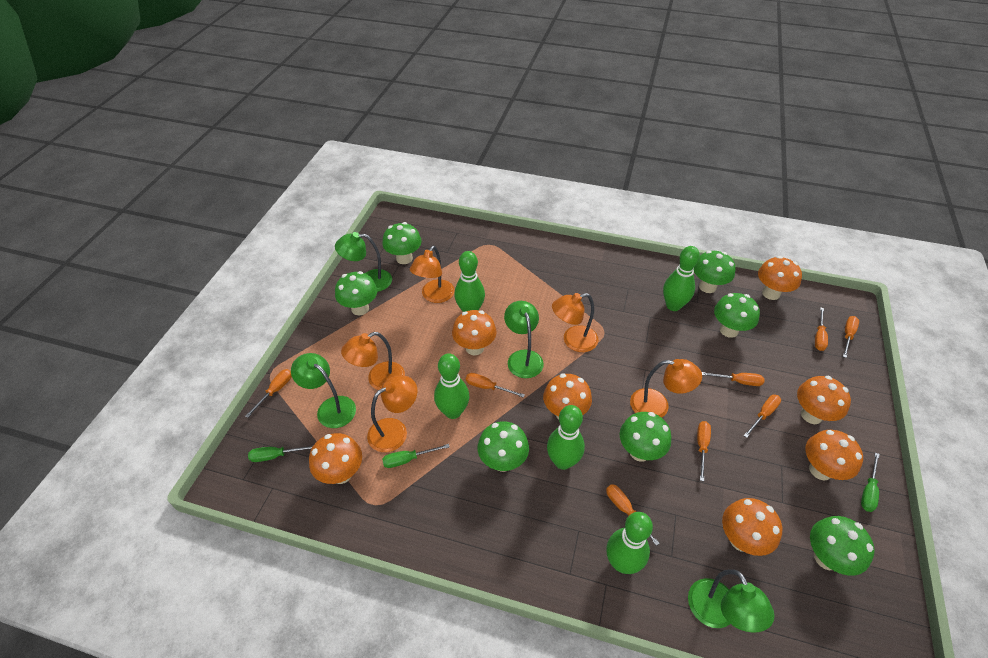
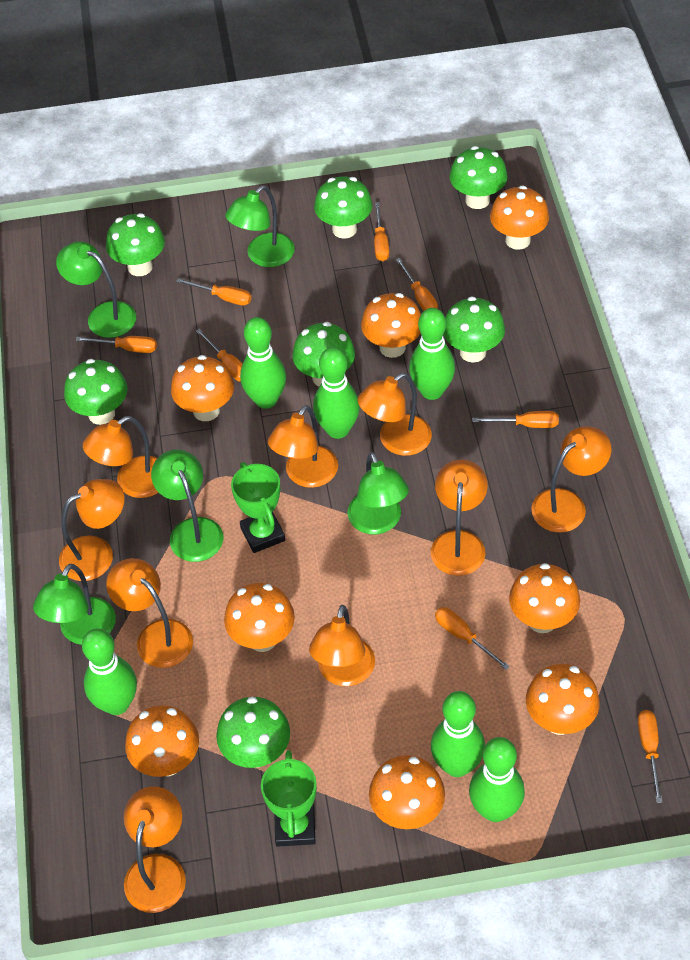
green bowling pin: [434,353,469,419] [454,251,485,312] [547,405,585,470] [606,512,653,574] [663,246,700,311] = 5 -> [82,628,137,715] [240,317,286,409] [313,347,360,439] [409,308,455,400] [431,691,485,777] [469,737,525,822] = 6
green lamp: [291,353,356,428] [335,232,392,292] [504,301,544,378] [688,569,775,633] = 4 -> [33,564,116,645] [56,241,136,338] [151,450,223,562] [225,185,295,267] [347,452,409,534] = 5
green screwdriver: [248,446,313,462] [382,444,450,468] [861,453,880,512] = 3 -> none = 0
green trophy: none = 0 -> [231,462,285,553] [261,750,317,847] = 2
orange lamp: [341,332,405,390] [367,376,417,452] [410,246,454,303] [552,293,598,352] [630,359,702,418] = 5 -> [59,479,125,581] [83,416,159,498] [106,558,193,668] [124,786,186,913] [268,405,338,488] [309,605,375,686] [358,373,432,456] [431,460,488,576] [531,426,611,533] = 9
orange mushroom: [309,433,362,484] [452,310,497,355] [543,374,592,419] [722,498,782,556] [758,256,802,300] [797,376,851,424] [805,430,863,480] = 7 -> [125,705,199,777] [171,355,234,421] [224,583,295,652] [361,293,421,358] [369,755,445,829] [490,185,549,250] [509,563,580,633] [526,664,600,735] = 8

